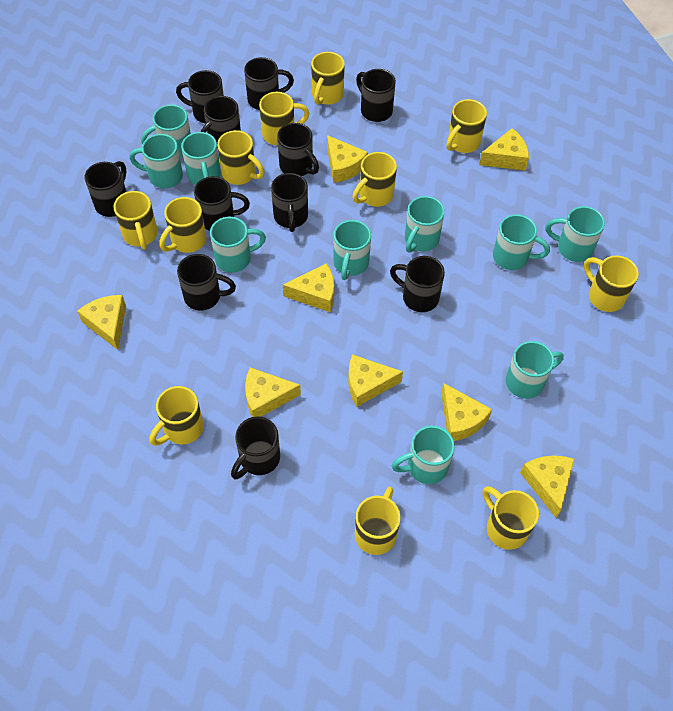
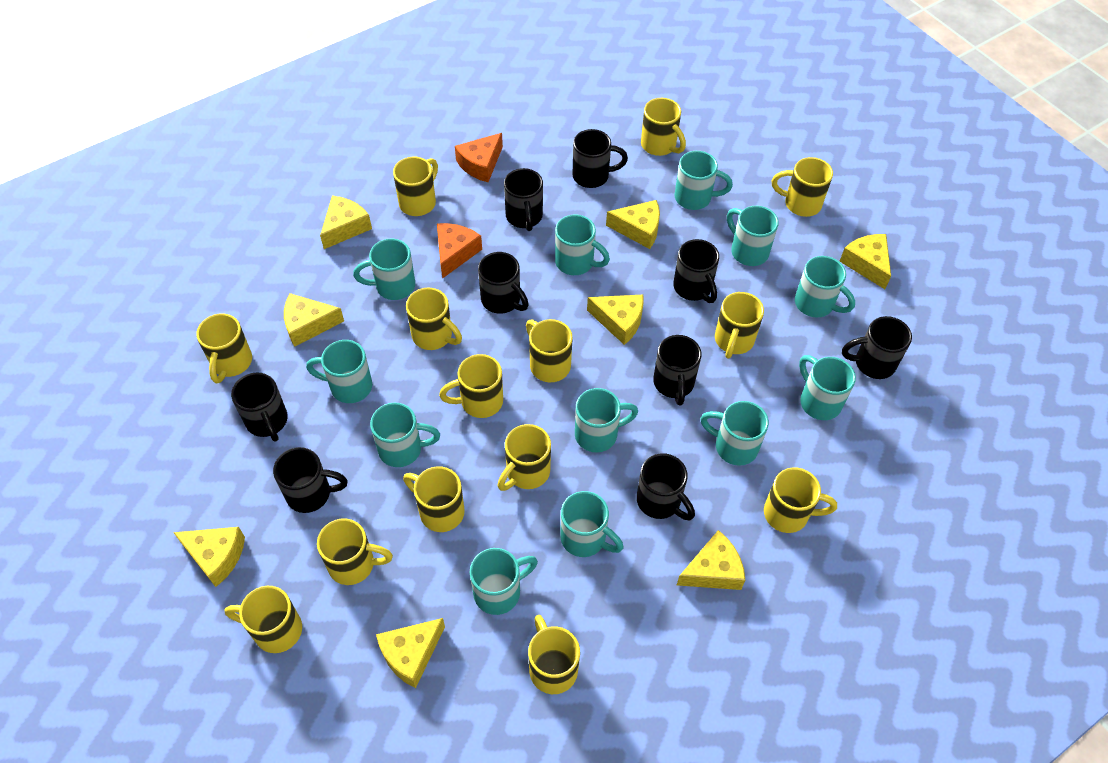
black mug: [85,161,126,217] [176,70,224,123] [177,254,236,311] [194,176,250,231] [201,96,241,148] [231,417,280,479] [244,57,294,110] [271,173,308,232] [277,123,319,176] [356,69,396,122] [390,256,445,312] = 11 -> [231,372,288,442] [273,447,348,513] [478,252,529,314] [504,168,543,231] [572,129,628,188] [637,453,695,520] [653,335,701,406] [673,239,719,303] [842,316,912,379] = 9
orange cheese: none = 0 -> [437,223,482,279] [455,133,503,182] = 2
turquoise mug: [129,134,183,188] [141,105,191,158] [181,132,221,185] [210,217,266,273] [333,220,371,280] [392,426,455,484] [405,196,445,253] [493,214,550,270] [506,341,564,399] [546,206,605,262] = 10 -> [306,340,372,403] [353,238,415,300] [370,403,440,467] [470,548,538,615] [555,214,610,275] [560,491,624,557] [575,388,638,453] [675,151,733,210] [700,401,769,466] [727,206,779,266] [795,256,855,317] [799,355,856,420] = 12
yellow mug: [113,191,158,250] [149,386,204,446] [159,197,206,253] [217,130,265,185] [259,92,310,145] [311,52,345,105] [352,152,397,207] [355,487,401,555] [446,99,487,153] [483,486,539,550] [584,255,639,312] = 11 -> [196,314,252,383] [224,586,302,653] [317,519,393,585] [393,157,438,216] [403,466,465,532] [406,288,462,350] [439,354,503,418] [498,424,551,491] [526,319,573,382] [528,615,580,694] [641,98,686,156] [715,292,764,359] [764,467,837,533] [772,157,833,217] = 14

